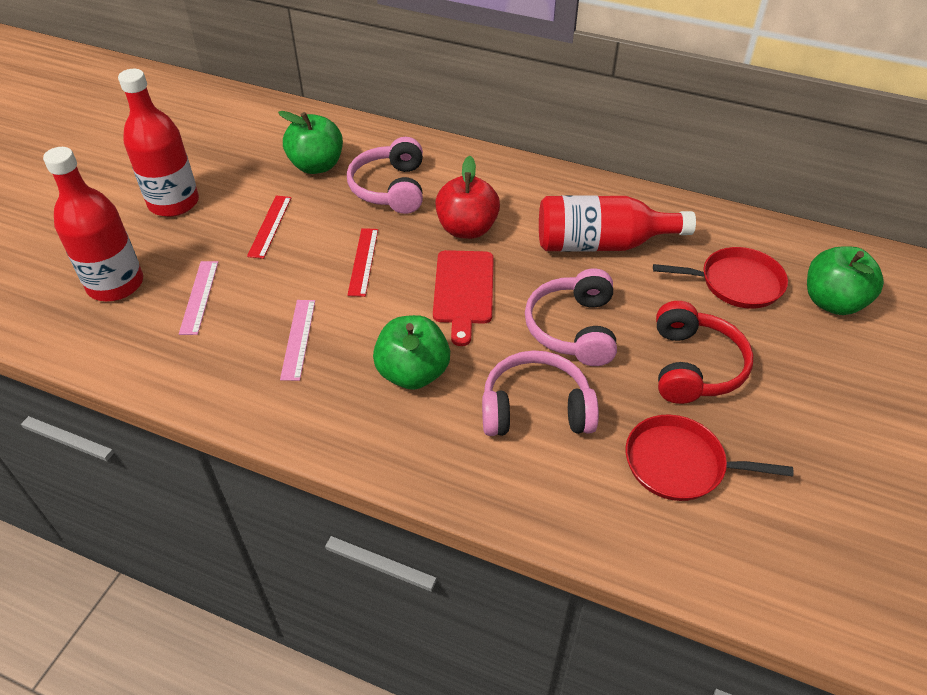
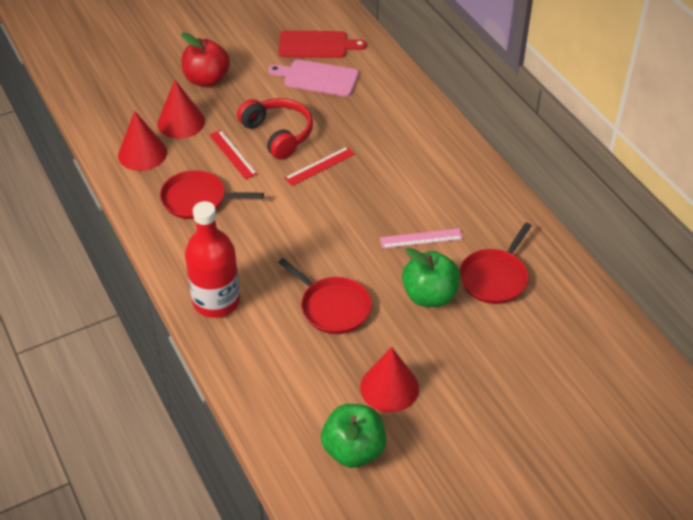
green apple: [278,111,343,174] [373,315,450,390] [807,246,884,315] = 3 -> [321,404,386,468] [402,248,461,307] = 2
pink cutting board: none = 0 -> [268,59,359,96] = 1
pink headphones: [347,137,423,214] [482,350,599,436] [525,268,617,366] = 3 -> none = 0
pink ruler: [179,261,218,335] [280,300,315,381] = 2 -> [380,228,463,249] = 1
red bottle: [43,147,143,301] [118,69,199,217] [539,195,696,252] = 3 -> [185,201,240,318] = 1
red cone: none = 0 -> [118,111,167,171] [157,80,205,139] [360,347,419,413] = 3
red pan: [626,414,793,501] [653,247,788,309] = 2 -> [160,170,264,219] [278,258,372,334] [460,223,532,304] = 3

